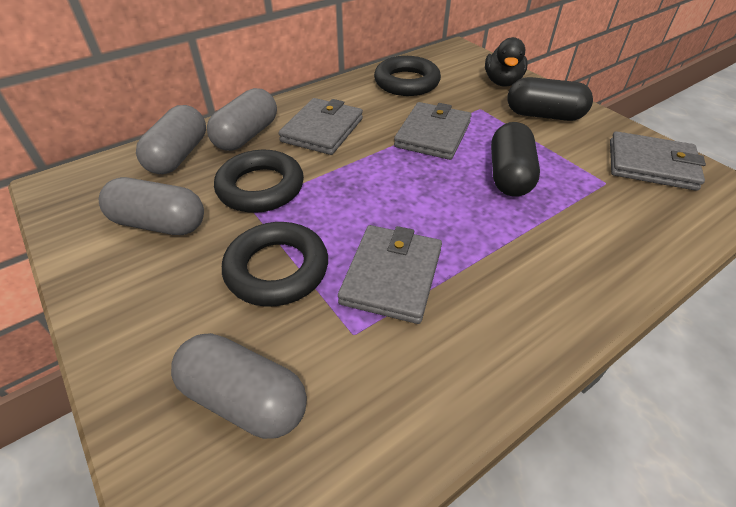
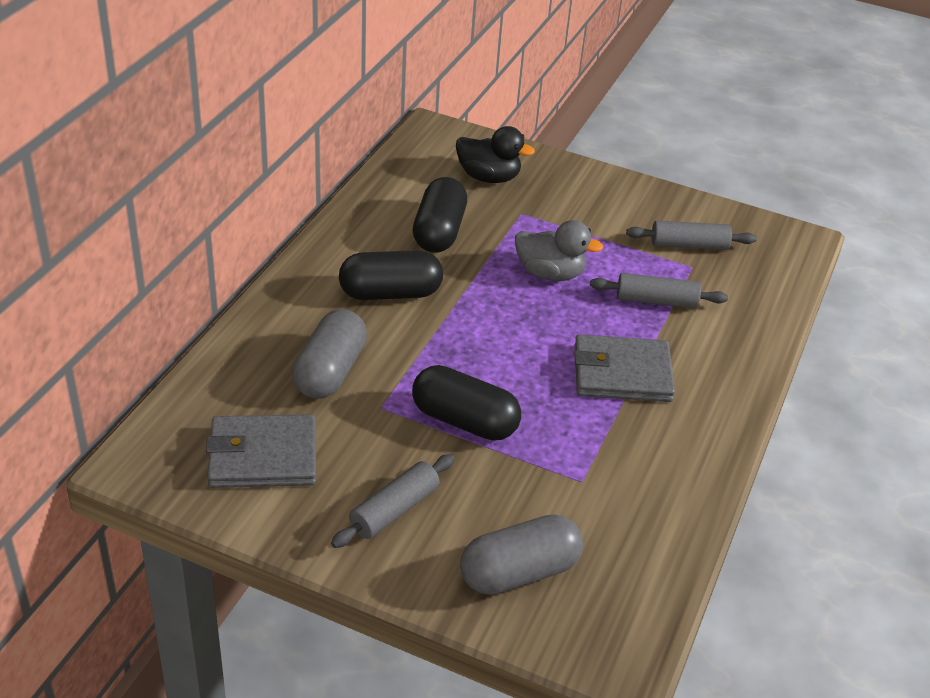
black capsule: [491,122,540,197] [507,77,593,121] = 2 -> [339,250,443,300] [412,365,521,441] [413,177,467,253] = 3
black ring: [214,150,304,213] [222,222,328,307] [374,56,441,96] = 3 -> none = 0
grey capsule: [99,177,204,235] [136,105,206,174] [171,333,307,439] [207,88,277,151] = 4 -> [292,309,367,399] [460,514,583,595] = 2
grey duck: none = 0 -> [515,220,603,281] = 1
grey rolling pin: none = 0 -> [331,454,455,548] [590,273,728,308] [626,221,757,250] = 3
grey wallet: [279,98,363,155] [338,225,442,324] [394,102,472,160] [610,131,706,191] = 4 -> [206,414,316,488] [574,334,675,402] = 2

